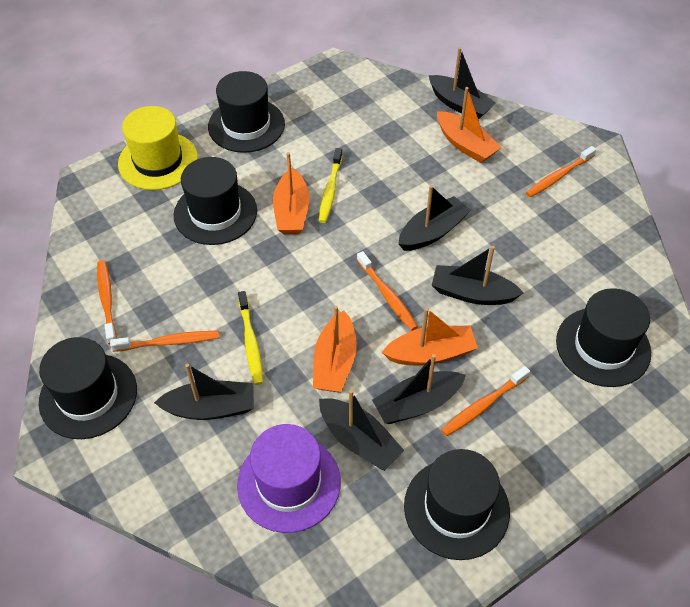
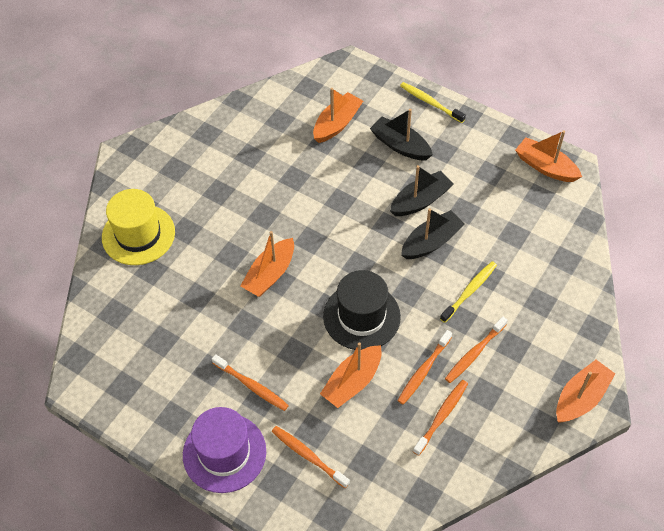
black boat: [154,364,254,420] [319,390,404,471] [372,354,466,424] [398,185,471,251] [429,47,496,120] [432,246,523,305] = 6 -> [370,109,433,160] [390,165,454,216] [401,208,465,259] = 3
black hat: [39,337,137,439] [174,157,257,245] [208,71,285,153] [404,449,510,560] [556,288,651,387] = 5 -> [323,270,401,350] = 1
orange boat: [273,152,310,234] [313,306,357,392] [382,308,478,366] [437,87,502,163] = 4 -> [240,231,294,297] [313,88,363,143] [320,342,382,408] [515,130,582,182] [556,360,615,423] = 5

